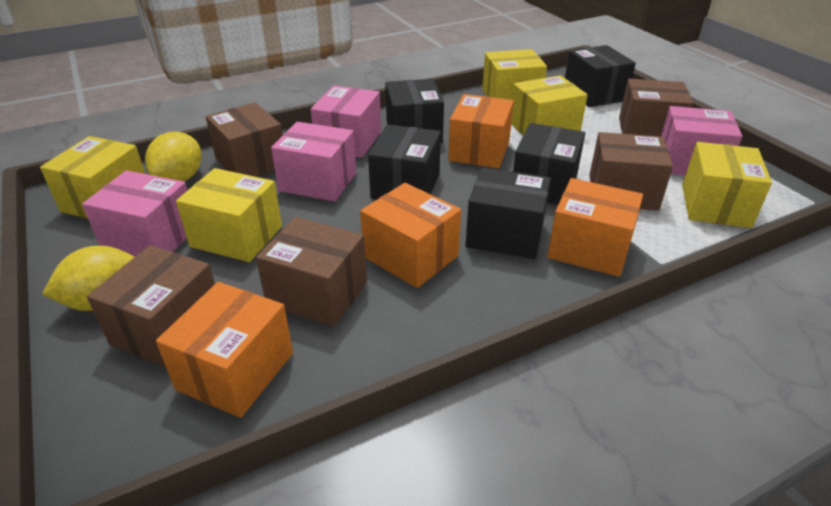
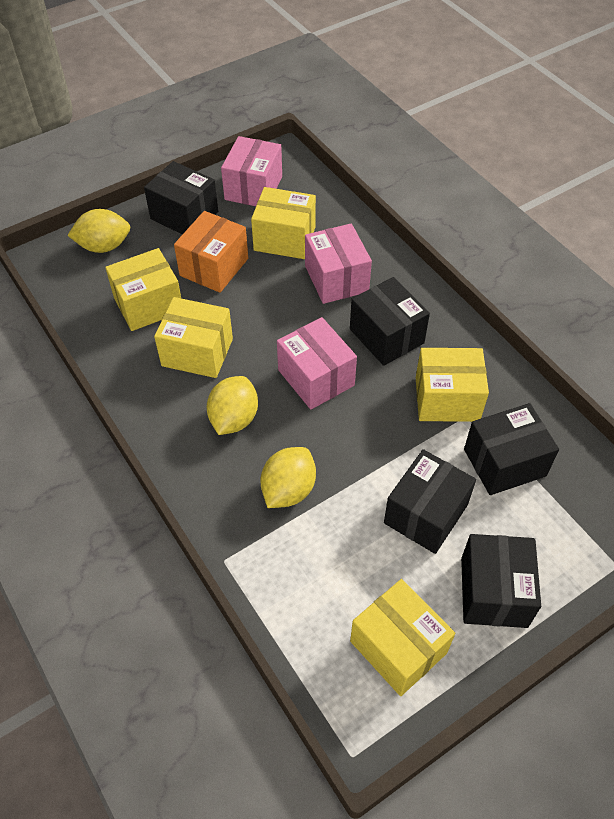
brown box: [87,245,215,367] [206,102,283,177] [256,217,367,327] [590,132,673,211] [619,79,693,136] = 5 -> none = 0
orange box: [156,282,293,418] [360,183,461,288] [448,94,514,168] [547,178,643,277] = 4 -> [174,211,248,293] = 1
pink box: [82,170,188,257] [271,122,356,202] [311,86,381,158] [661,106,742,175] = 4 -> [221,136,282,206] [277,317,357,410] [305,223,372,304] = 3
yellow lemon: [42,246,134,311] [145,132,202,181] = 2 -> [67,209,131,253] [207,376,258,435] [260,447,316,508] = 3

